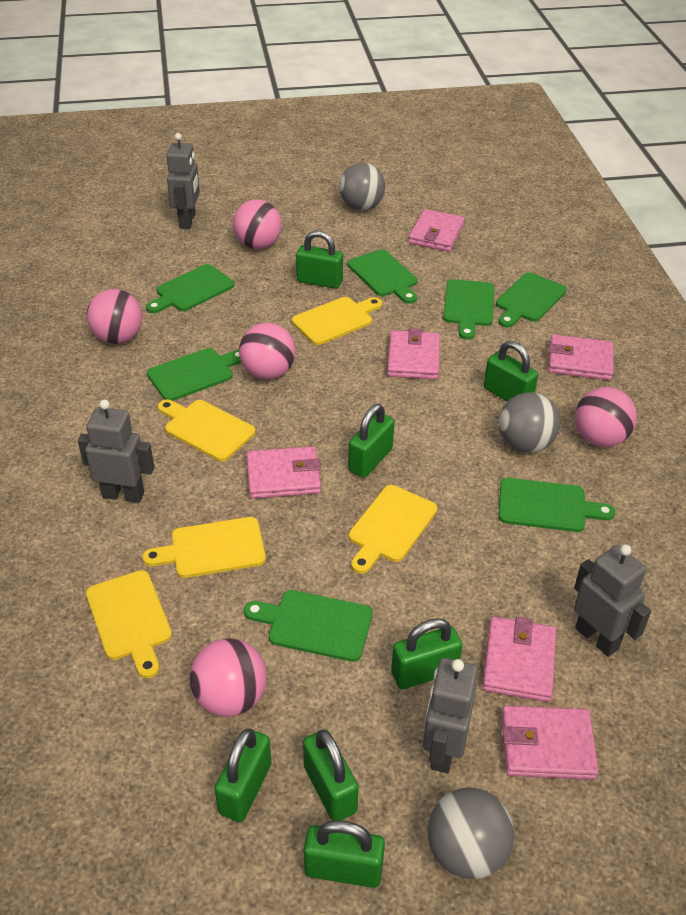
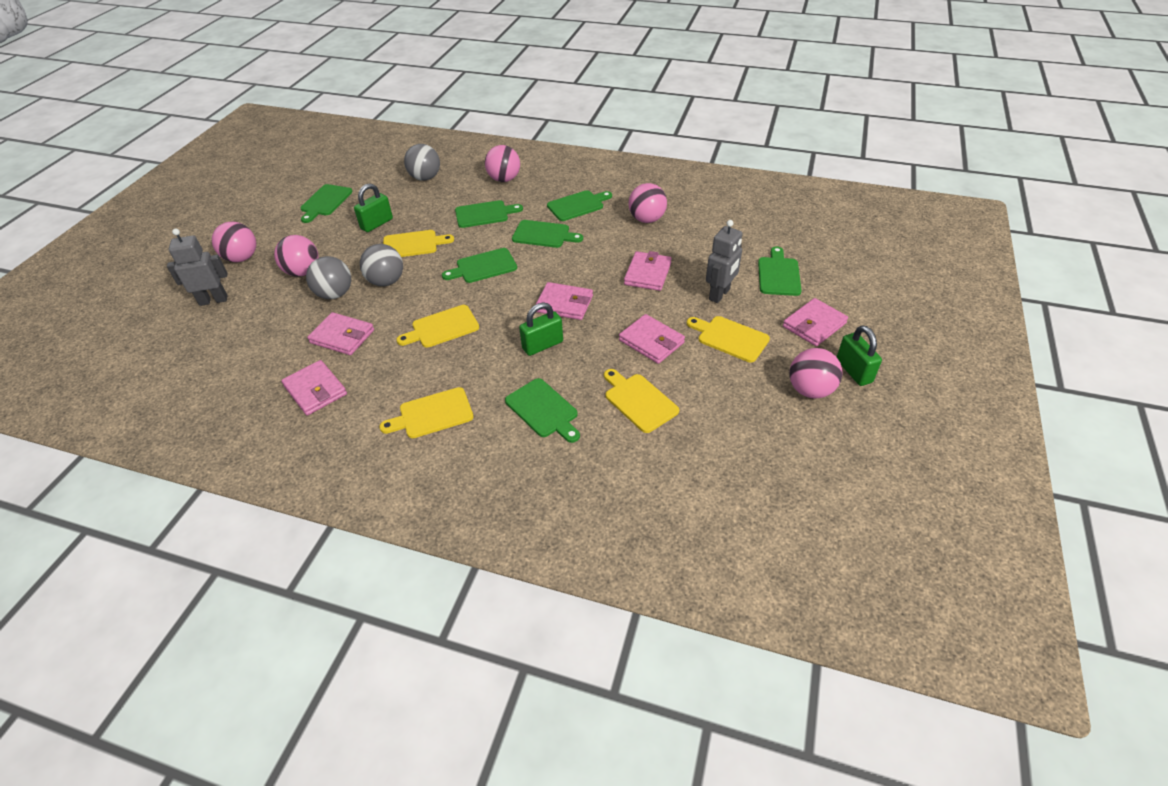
green padlock: [214,729,272,822] [296,231,343,289] [303,729,359,821] [304,820,385,888] [348,404,394,478] [391,618,462,689] [484,341,538,402] = 7 -> [354,183,393,232] [519,303,563,356] [837,325,882,386] = 3
grey robot: [78,400,154,503] [166,133,200,229] [423,658,478,773] [574,544,651,657] = 4 -> [167,229,228,306] [706,220,742,303] = 2

